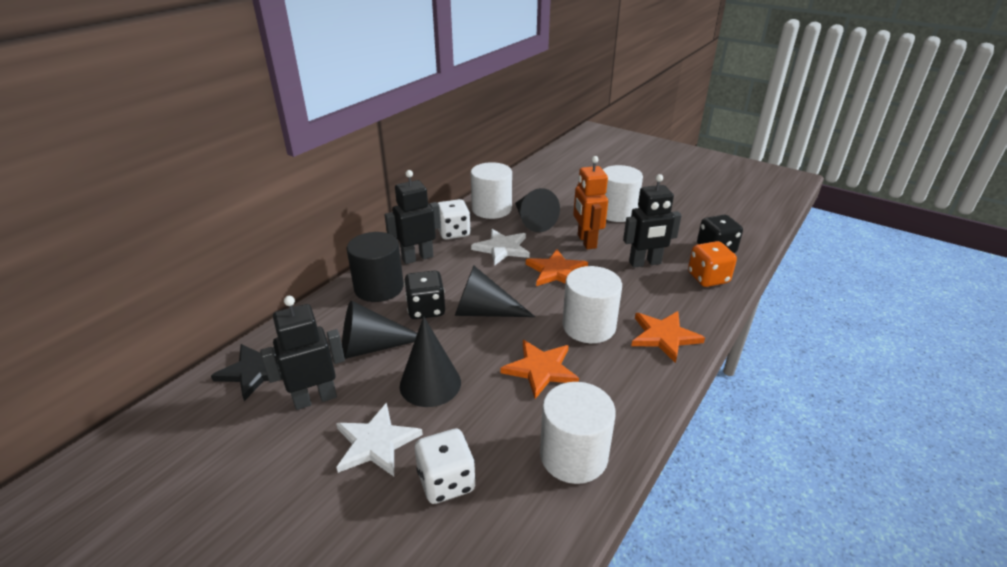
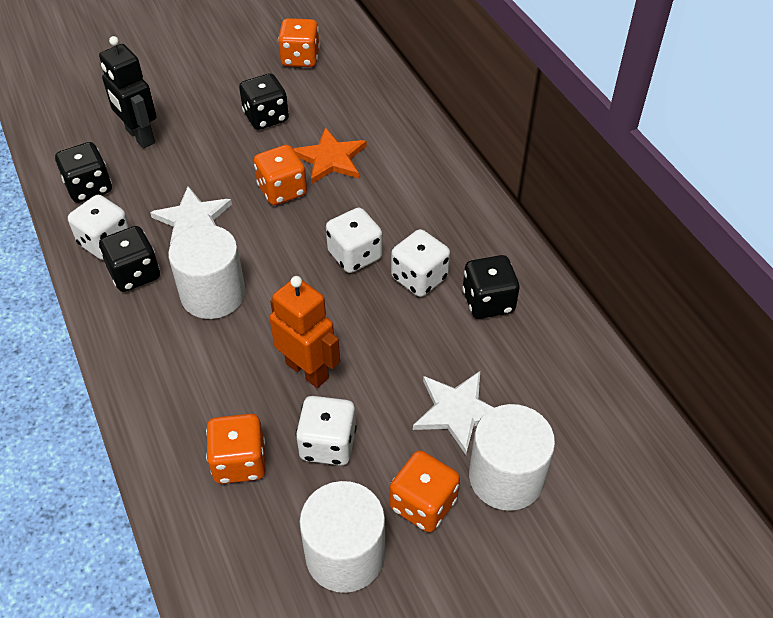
black cone: [342,301,417,359] [400,316,461,407] [455,266,535,317] [515,188,560,232] = 4 -> none = 0
black cylinder: [347,232,404,302] = 1 -> none = 0
black dice: [404,270,445,319] [697,215,743,253] = 2 -> [55,142,112,203] [99,226,160,292] [239,73,289,130] [462,255,520,319] = 4
black robot: [260,296,345,410] [384,170,441,264] [623,174,682,268] = 3 -> [99,36,157,149] = 1
black star: [211,344,283,401] = 1 -> none = 0
orange dice: [688,241,737,287] = 1 -> [206,414,266,484] [254,145,307,205] [278,18,320,67] [390,450,460,532] = 4
orange star: [501,340,579,399] [526,249,588,286] [631,311,705,363] = 3 -> [293,127,367,184] = 1
white cylinder: [471,162,512,219] [540,382,616,484] [562,266,622,343] [603,165,643,222] = 4 -> [168,225,246,319] [299,481,385,593] [469,404,555,511] = 3
white dice: [415,429,476,504] [438,199,471,239] = 2 -> [68,195,130,260] [296,396,357,465] [326,207,383,273] [391,229,450,297] = 4

